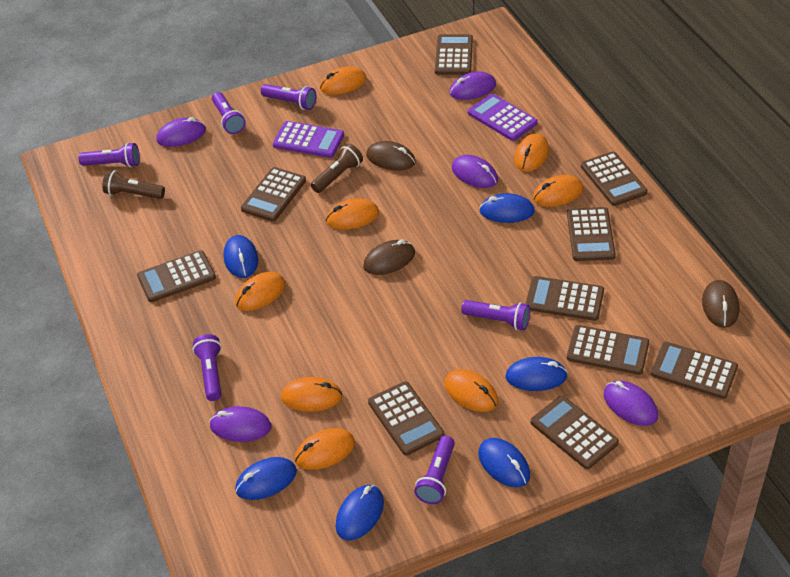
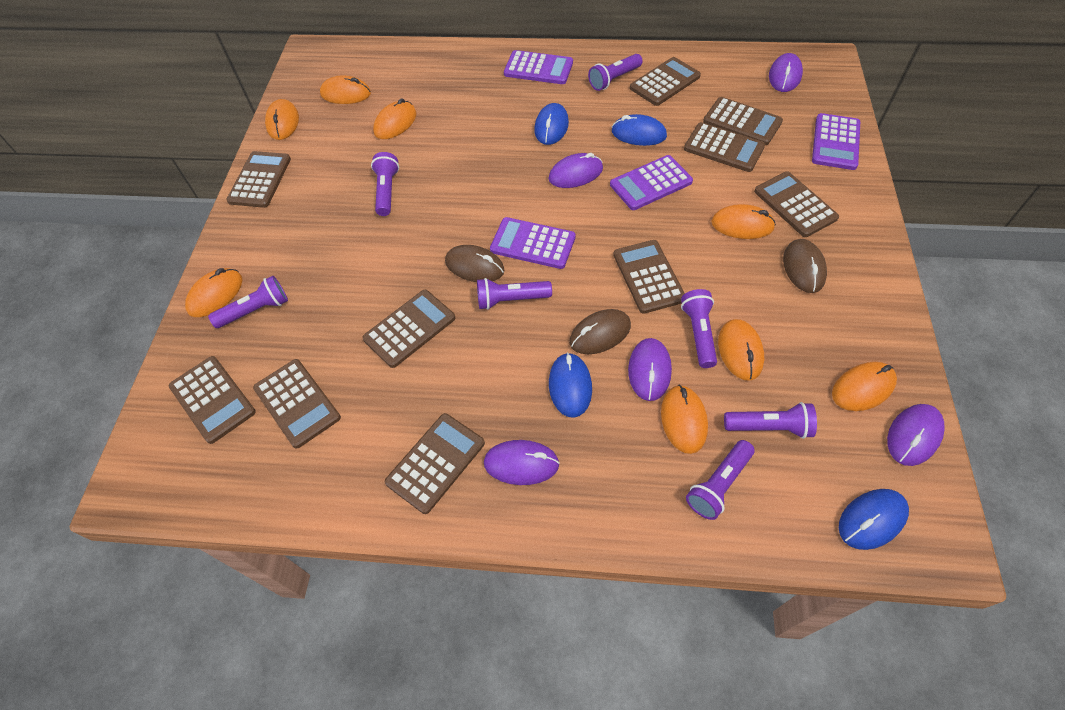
blue mouse: [223,235,258,278] [235,457,297,500] [336,485,384,541] [478,438,530,487] [479,193,535,223] [505,357,568,391] = 6 -> [534,103,569,145] [549,352,592,418] [612,114,667,146] [839,489,909,550] = 4
brown flashlight: [102,170,165,199] [311,143,363,193] = 2 -> none = 0
purple calculator: [273,121,344,158] [468,94,538,141] = 2 -> [490,217,576,269] [504,50,573,84] [610,155,693,210] [812,113,860,170] = 4
purple flashlight: [79,143,140,167] [193,334,221,401] [212,92,245,134] [261,84,316,110] [414,435,455,504] [461,300,530,331] = 6 -> [208,276,288,328] [371,152,399,216] [477,278,552,310] [588,54,643,91] [681,289,717,368] [686,440,755,520] [724,402,817,439] = 7

